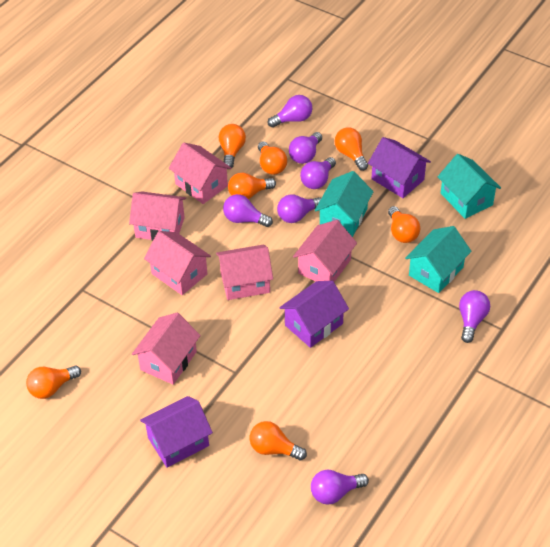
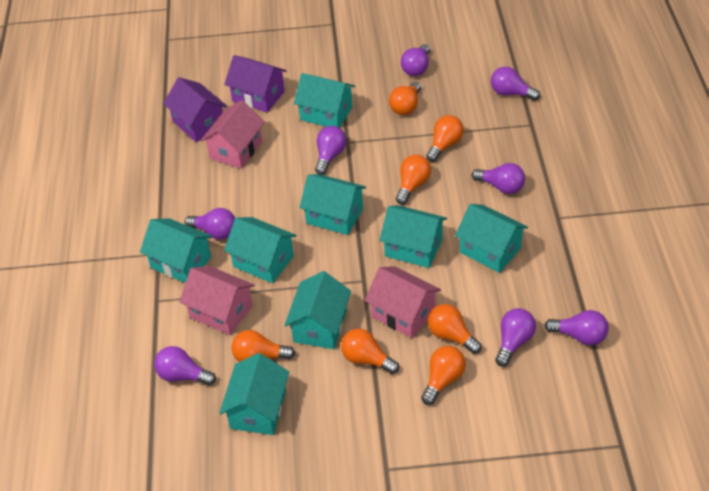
pink house: [129,191,186,241] [132,313,201,385] [144,231,211,295] [169,142,231,204] [216,245,273,300] [293,220,357,282] = 6 -> [180,266,255,335] [201,100,265,169] [365,266,441,338] = 3
purple house: [140,396,213,468] [279,281,349,348] [368,137,431,198] = 3 -> [163,77,227,142] [224,55,287,113] = 2
purple light bulb: [223,194,273,227] [268,95,312,128] [277,194,321,223] [289,132,322,164] [300,157,336,189] [311,470,369,505] [459,290,490,343] = 7 -> [154,346,216,386] [185,208,235,240] [315,126,346,175] [401,44,430,76] [472,163,525,194] [491,67,540,101] [495,308,536,367] [544,310,609,345] = 8
turquoise house: [315,171,374,237] [405,226,471,293] [438,154,501,219] = 3 -> [140,218,213,283] [219,353,289,435] [224,217,296,283] [284,271,351,349] [294,73,355,128] [299,174,366,235] [379,205,447,268] [455,204,528,273] = 8

